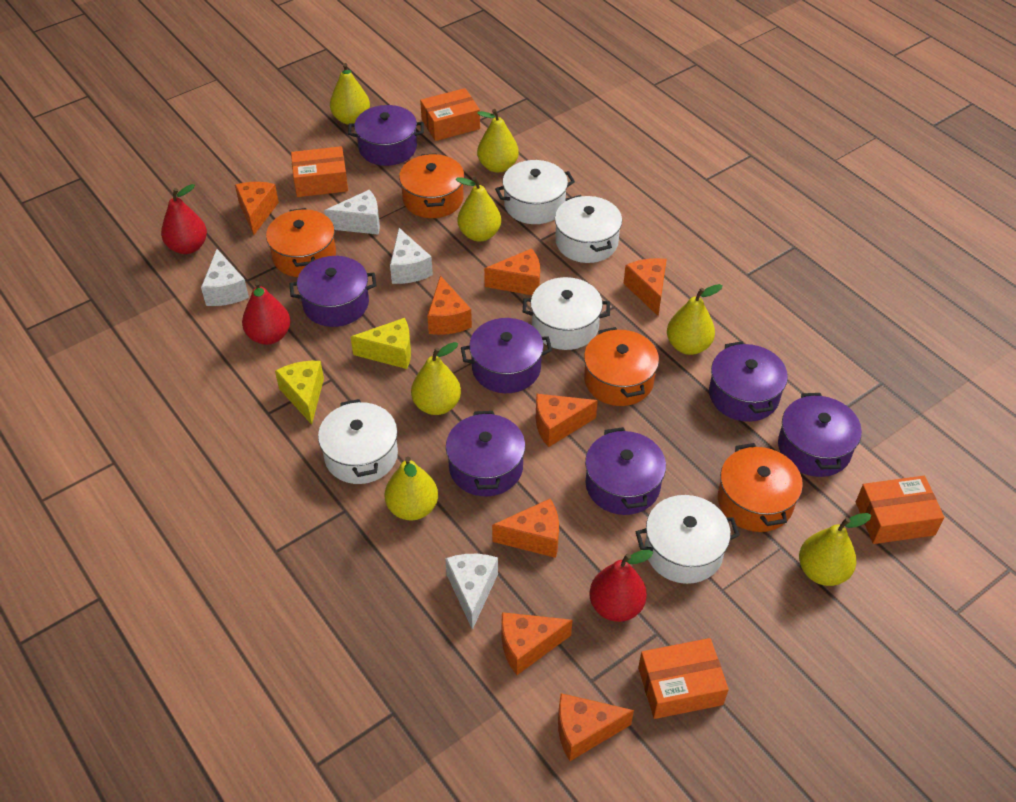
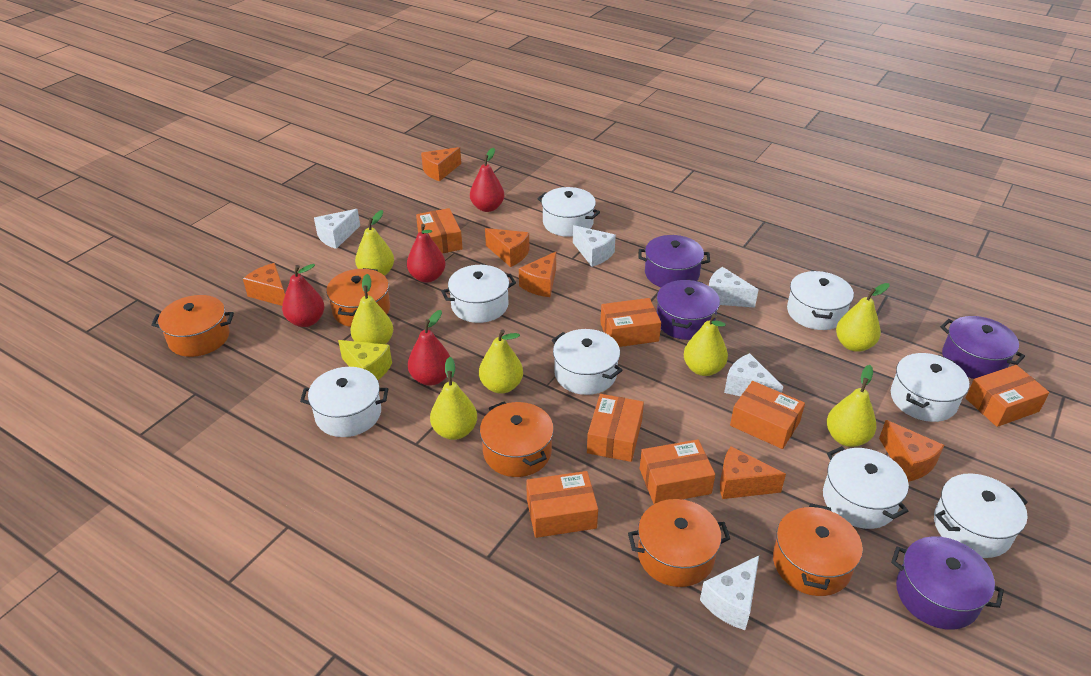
orange box: [291,146,348,197] [420,88,480,141] [638,638,729,719] [856,476,945,544] = 4 -> [416,208,462,253] [526,471,598,538] [587,394,644,462] [600,298,661,347] [640,439,715,504] [730,381,805,449] [966,365,1049,427] = 7
orange cheese: [235,182,279,235] [427,276,472,335] [484,248,540,295] [492,499,559,558] [501,612,572,675] [536,394,598,447] [558,693,634,761] [624,258,667,316] = 8 -> [243,263,285,306] [421,147,461,182] [485,228,529,267] [519,252,556,297] [720,446,786,499] [879,420,945,482] = 6
orange pot: [266,208,336,277] [399,153,464,218] [584,327,659,406] [718,443,803,532] = 4 -> [151,295,234,357] [326,268,390,327] [480,401,554,477] [628,499,730,587] [773,503,863,596] = 5
purple pot: [290,256,377,327] [348,105,424,166] [446,411,525,496] [461,318,552,393] [585,427,666,515] [709,341,788,422] [778,393,862,477] = 7 -> [639,235,710,288] [657,279,720,340] [891,536,1004,630] [940,316,1025,379] = 4
red pear: [161,184,207,254] [242,281,290,345] [589,550,653,622] = 3 -> [282,264,324,327] [407,224,446,283] [408,310,450,386] [470,148,504,212] = 4
white cheese: [201,249,249,306] [324,190,380,235] [390,228,433,284] [445,554,498,630] = 4 -> [314,209,360,249] [573,225,616,267] [700,556,759,630] [709,267,758,308] [724,353,783,396] = 5
white pot: [318,399,398,484] [495,160,575,224] [523,277,610,350] [555,195,622,263] [636,495,740,584] = 5 -> [300,367,388,437] [441,265,516,323] [538,187,600,237] [552,329,623,395] [787,270,854,330] [823,446,909,529] [891,353,969,422] [934,473,1028,558] = 8
yellow cheese: [275,361,324,425] [351,318,411,369] = 2 -> [338,340,392,380] = 1

